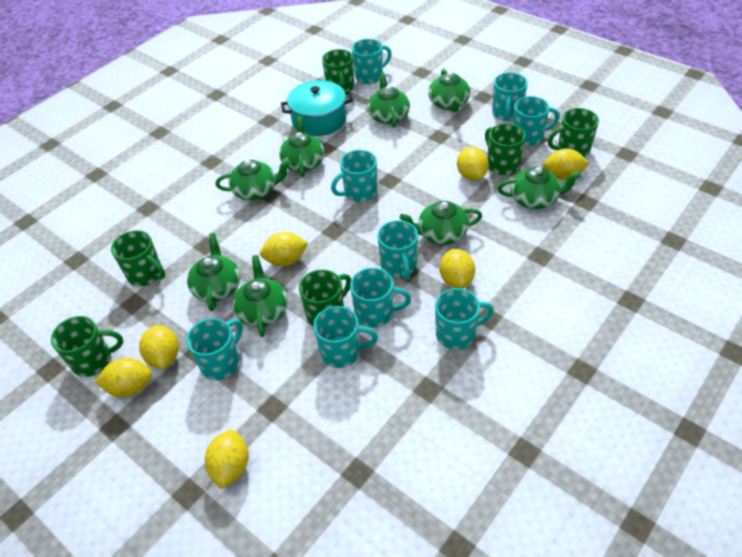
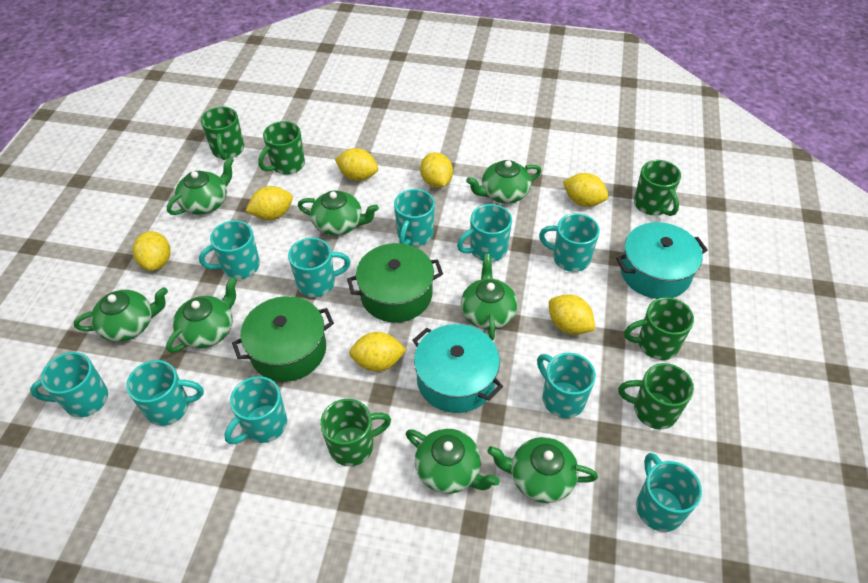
green pot: none = 0 -> [232,296,334,382] [347,243,443,322] = 2
turquoise mug: [186,318,243,380] [313,306,378,368] [331,150,377,202] [350,268,411,328] [352,39,392,84] [377,220,418,280] [435,288,494,350] [492,72,528,121] [513,96,560,146] = 9 -> [30,352,108,417] [126,360,204,426] [199,220,260,279] [225,376,287,444] [288,238,350,297] [394,189,435,246] [457,204,512,262] [537,353,596,418] [539,213,600,272] [636,453,702,532] = 10
turquoise pot: [281,80,353,136] = 1 -> [413,324,503,413] [616,222,708,299] = 2

